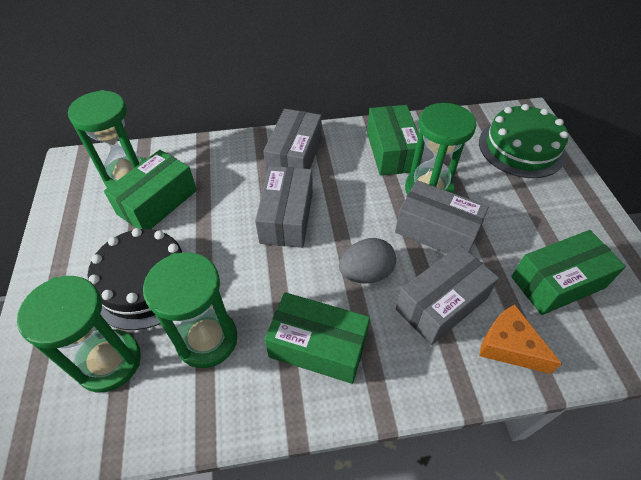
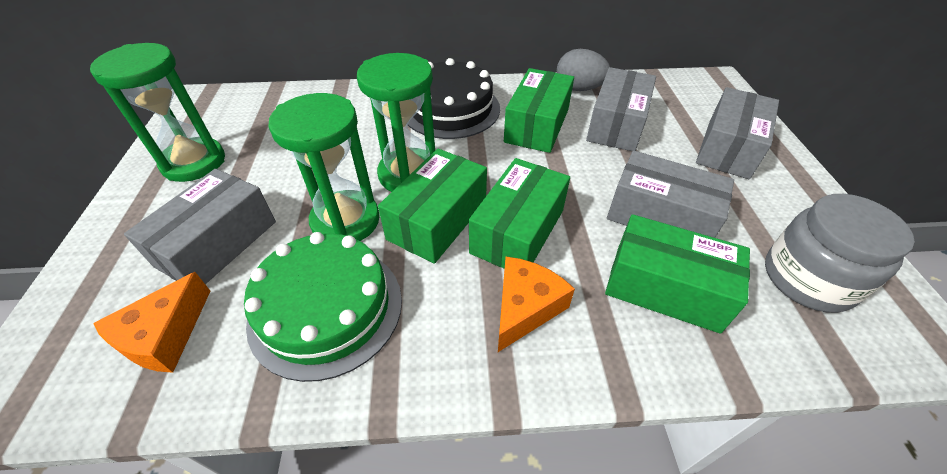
green hourglass: [17,276,141,393] [68,90,146,188] [143,252,238,368] [405,103,476,195] = 4 -> [90,43,225,182] [268,93,380,241] [357,53,435,192] = 3
grey jar: none = 0 -> [765,194,915,313] = 1
orange cheese: [479,304,562,374] = 1 -> [93,272,210,373] [498,257,575,352] = 2

